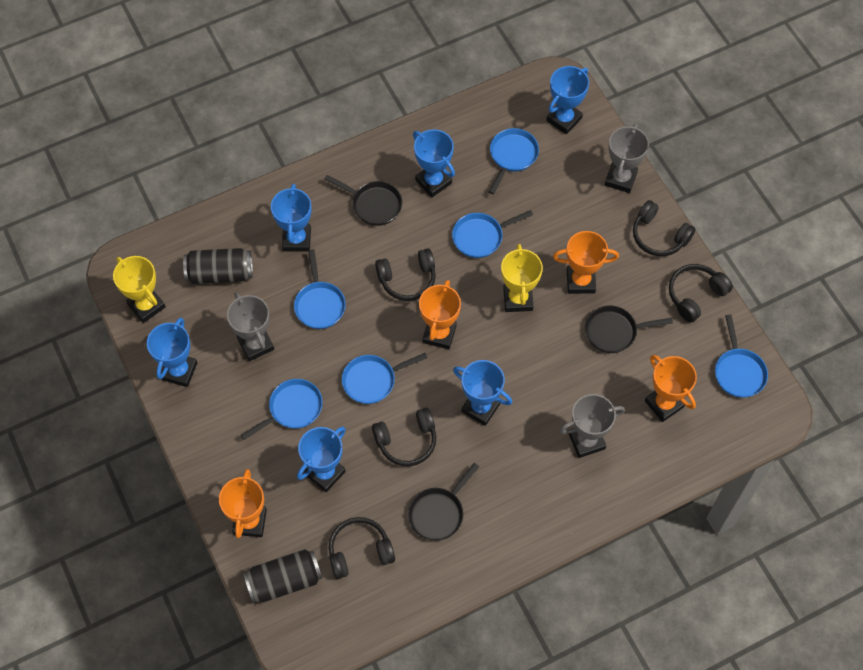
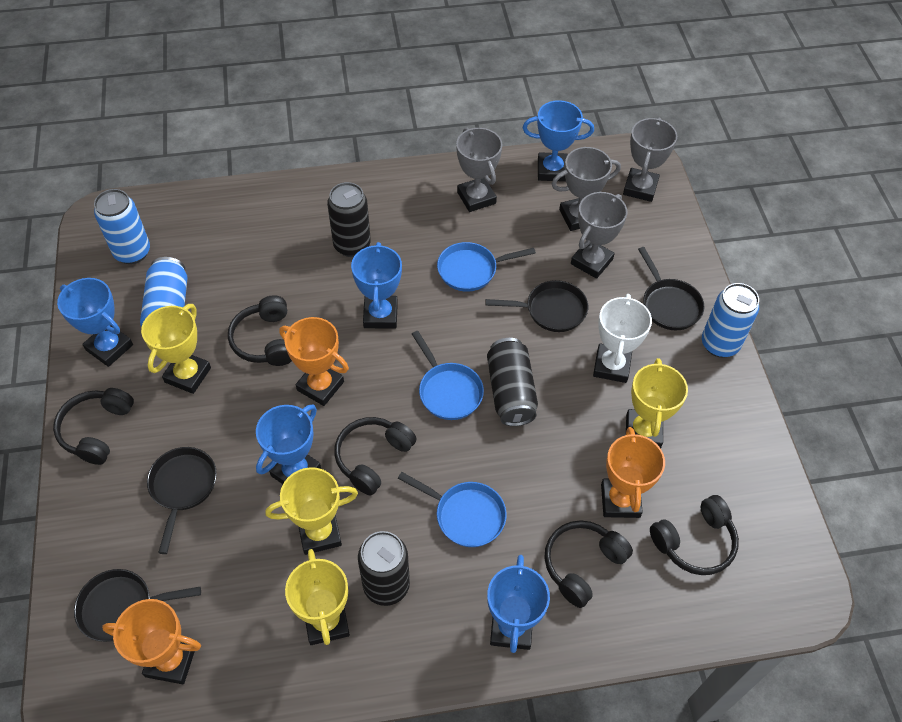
black can: [183,248,253,284] [243,549,322,603] = 2 -> [327,182,371,257] [358,531,410,606] [487,338,538,426] = 3
black pan: [324,175,402,226] [408,463,479,541] [585,305,673,353] = 3 -> [74,569,201,642] [147,447,217,554] [486,280,588,332] [638,247,705,330] = 4
blue can: none = 0 -> [94,189,150,264] [140,257,187,327] [702,283,759,358] = 3
blue pan: [241,379,323,440] [294,249,346,329] [342,353,427,404] [452,210,533,258] [489,128,539,194] [715,315,768,398] = 6 -> [398,472,507,547] [412,331,484,420] [437,242,536,292] = 3
blue trophy: [147,318,197,387] [271,184,312,252] [297,427,346,492] [413,129,455,197] [453,360,512,426] [546,66,589,134] = 6 -> [57,278,133,367] [256,404,321,484] [351,242,402,329] [487,555,550,653] [523,100,594,182] = 5
grey trophy: [227,292,274,361] [560,394,625,458] [605,124,649,193] = 3 -> [456,128,503,212] [552,147,621,231] [571,192,627,279] [623,118,677,202] = 4
orange trophy: [219,469,267,538] [419,280,461,349] [553,231,619,294] [645,355,697,422] = 4 -> [102,599,201,684] [279,317,349,406] [601,427,665,518] = 3
white trophy: none = 0 -> [593,294,652,383] = 1
yellow trophy: [113,256,166,323] [501,244,543,312] = 2 -> [141,304,211,394] [265,467,358,555] [285,549,350,645] [626,358,688,448] = 4

